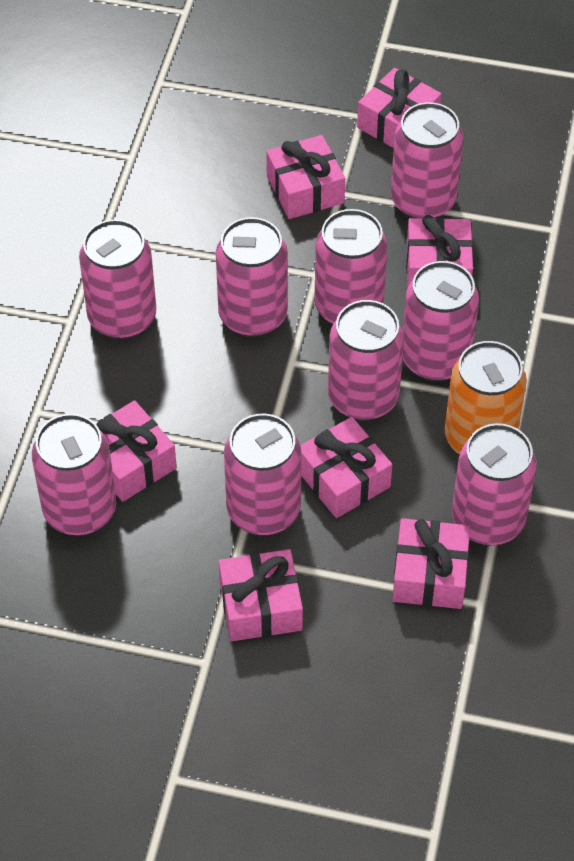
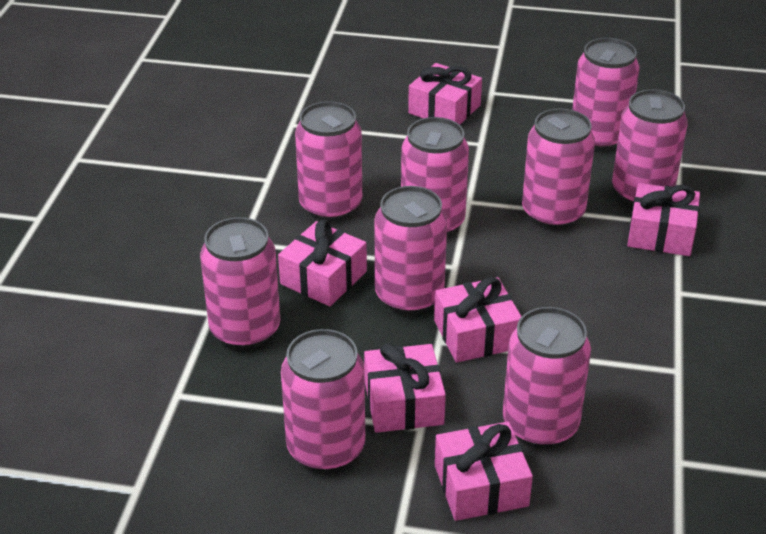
orange can: [445,341,527,454] = 1 -> none = 0
pink gift: [96,400,177,502] [219,549,303,641] [266,135,345,219] [301,417,392,518] [357,68,442,148] [392,518,470,609] [406,215,473,287] = 7 -> [278,220,367,306] [364,343,446,433] [408,63,482,125] [434,277,522,363] [435,422,533,521] [627,183,700,256] = 6

